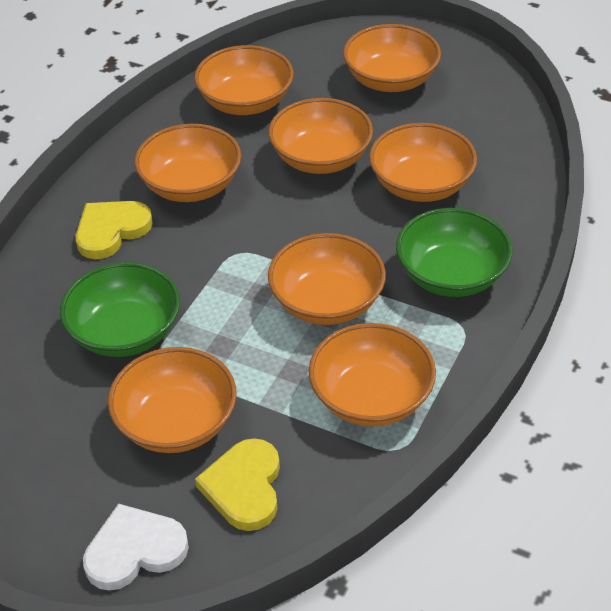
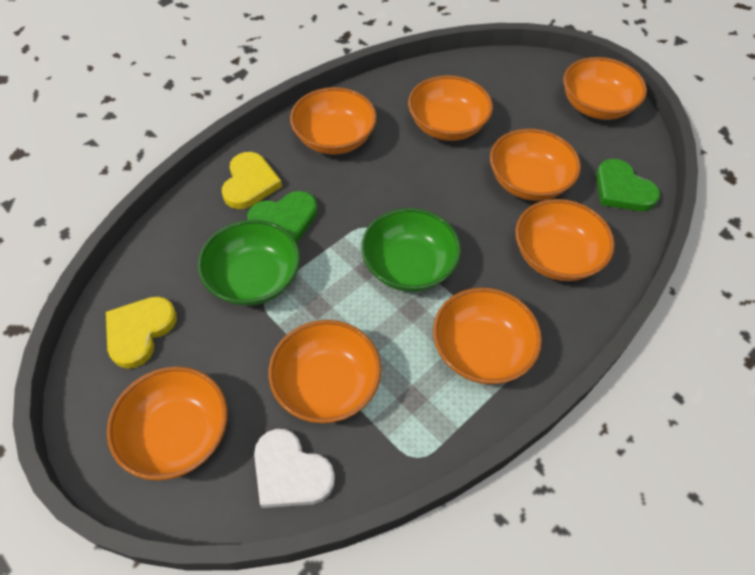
green heart: none = 0 -> [247,191,318,243] [596,159,660,211] = 2

